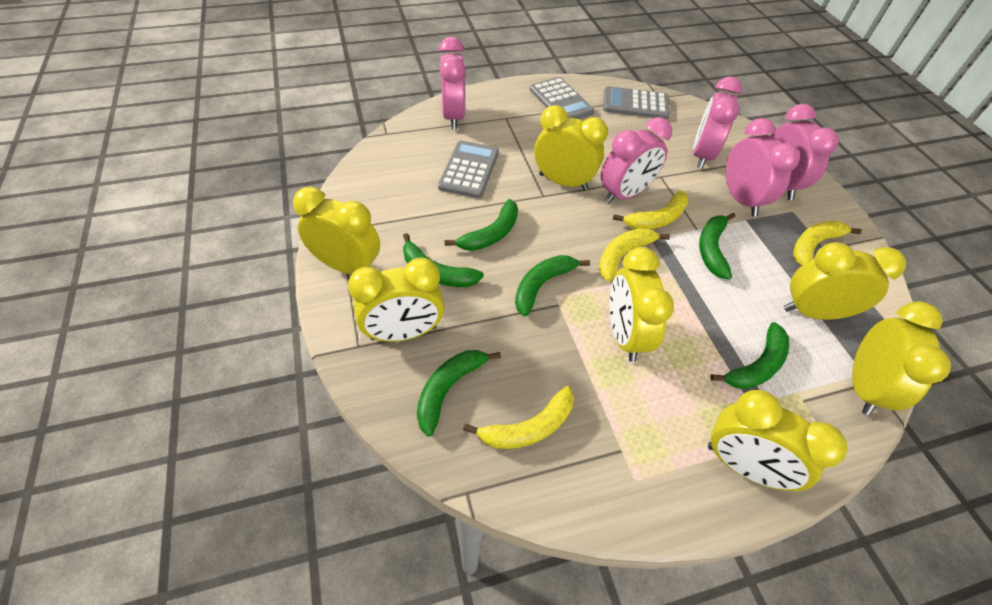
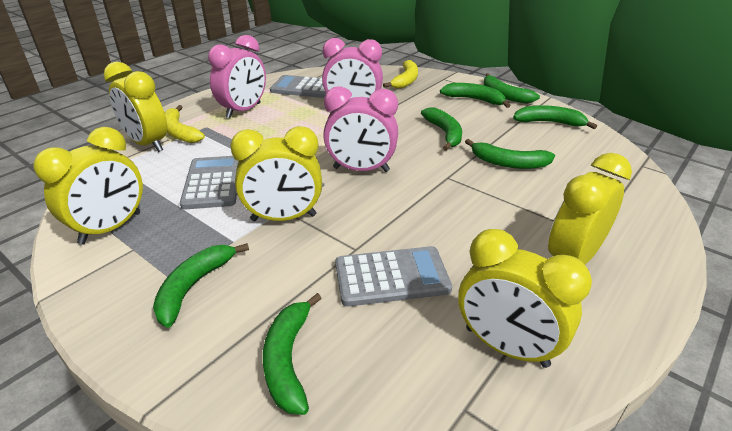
green banana: [403,233,484,287] [417,350,501,436] [445,199,518,251] [515,255,590,316] [699,213,736,280] [710,322,789,389] = 6 -> [153,243,249,328] [263,293,322,415] [421,108,462,151] [440,83,511,108] [465,139,555,169] [484,73,540,103] [513,105,597,129] = 7
pink clock: [439,37,466,129] [601,117,672,204] [693,77,742,169] [726,118,800,216] [771,104,839,200] = 5 -> [208,35,266,118] [322,38,383,98] [323,86,398,172] = 3
yellow banana: [463,386,574,449] [599,228,670,282] [613,190,688,229] [793,221,862,266] = 4 -> [164,105,205,143] [383,60,418,89] = 2
yellow clock: [293,187,380,274] [348,258,444,342] [534,105,608,191] [609,247,674,362] [708,390,848,491] [784,242,906,320] [852,301,951,415] = 7 -> [33,127,143,244] [104,62,167,152] [230,126,322,221] [458,229,592,368] [548,153,632,265] = 5

